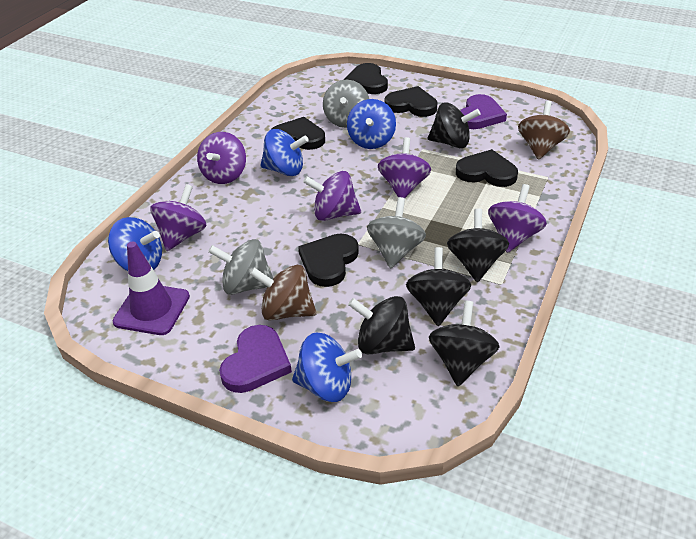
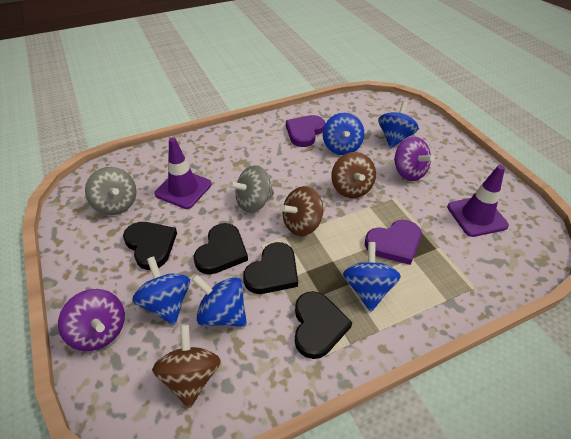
black heart: [272,117,325,150] [298,233,359,287] [344,63,388,94] [384,86,438,117] [456,149,518,187] = 5 -> [123,222,177,270] [194,223,248,274] [243,242,298,294] [295,291,352,359] = 4
black spinning top: [348,296,415,355] [406,247,471,326] [428,102,480,148] [429,301,500,386] [447,208,509,282] = 5 -> none = 0
blue spinning top: [108,217,162,271] [260,129,309,176] [292,332,362,402] [347,99,396,149] = 4 -> [132,256,190,325] [192,275,247,327] [323,113,364,155] [343,242,401,312] [378,101,419,148] = 5
brown spinning top: [250,265,317,320] [518,101,570,160] = 2 -> [152,325,221,409] [280,186,323,236] [331,152,376,198] = 3
grey spinning top: [208,239,274,295] [323,80,369,128] [367,197,426,269] = 3 -> [85,167,137,215] [229,165,274,213] = 2
purple spinning top: [150,184,207,251] [197,132,246,184] [303,171,361,221] [378,137,431,198] [488,184,547,253] = 5 -> [58,289,125,351] [394,136,435,181] = 2
purple traffic cone: [112,241,190,335] = 1 -> [154,137,212,209] [447,165,509,237] = 2

